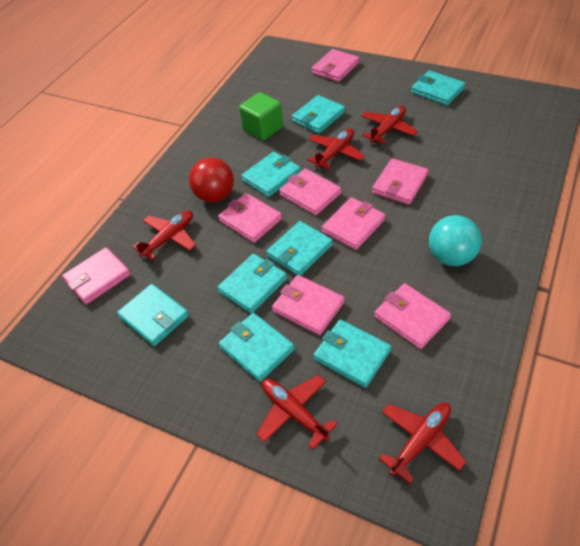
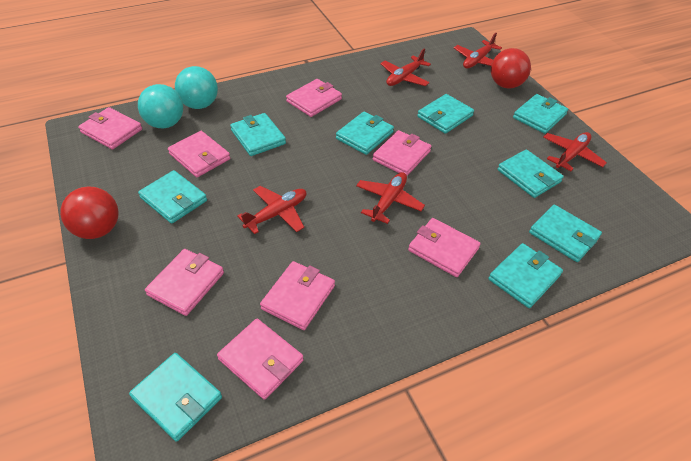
green cube: [239,92,283,141] = 1 -> none = 0
red ball: [189,157,234,202] = 1 -> [60,186,119,239] [491,48,531,88] = 2
turquoise ball: [429,215,482,266] = 1 -> [138,84,183,128] [175,66,218,109] = 2
turquoise wallet: [117,284,189,346] [218,254,287,314] [219,313,295,382] [241,152,301,197] [266,221,333,276] [292,95,345,134] [314,319,391,388] [411,70,466,106] = 8 -> [129,353,222,442] [138,170,207,224] [230,113,286,156] [336,112,394,155] [417,94,474,134] [488,243,563,308] [498,149,564,198] [513,94,568,134] [529,205,602,262] = 9

